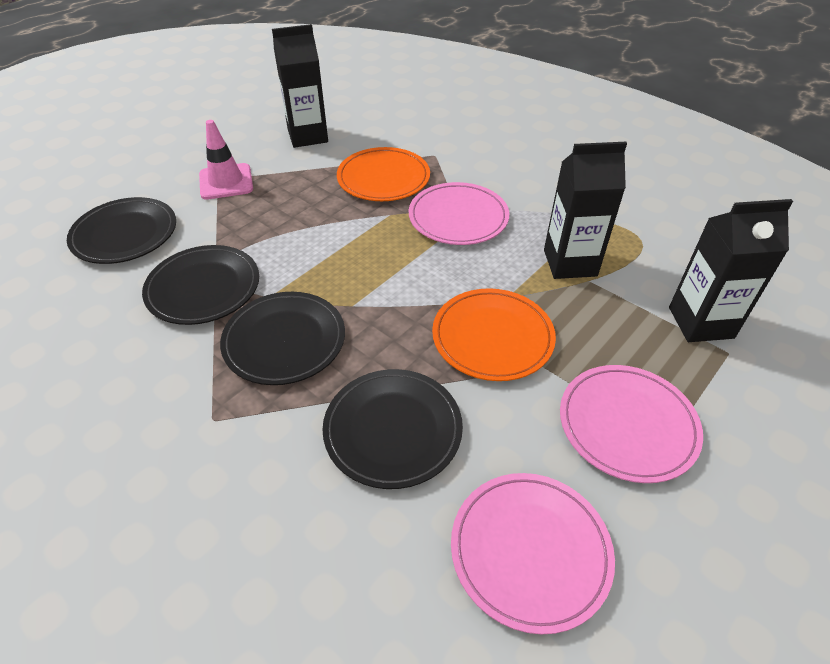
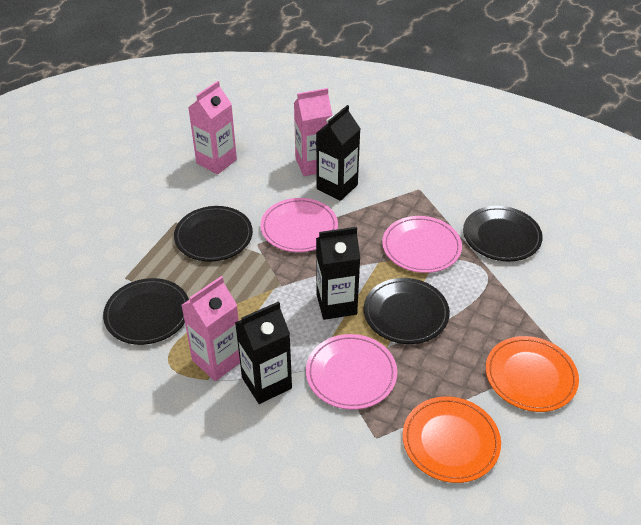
pink carton: none = 0 -> [181,276,240,381] [188,81,237,174] [294,88,332,176] = 3
pink traffic cone: [199,120,253,200] = 1 -> none = 0

